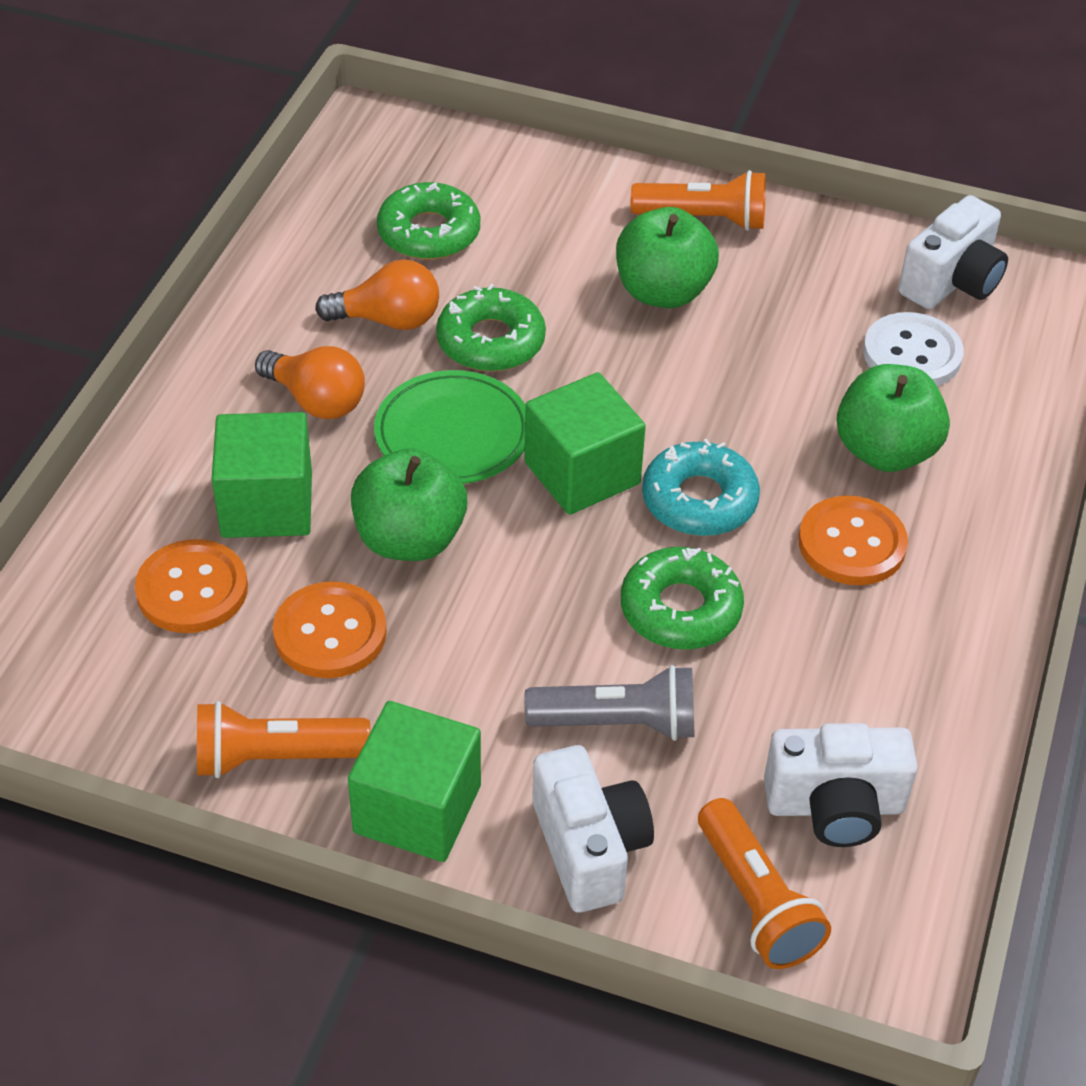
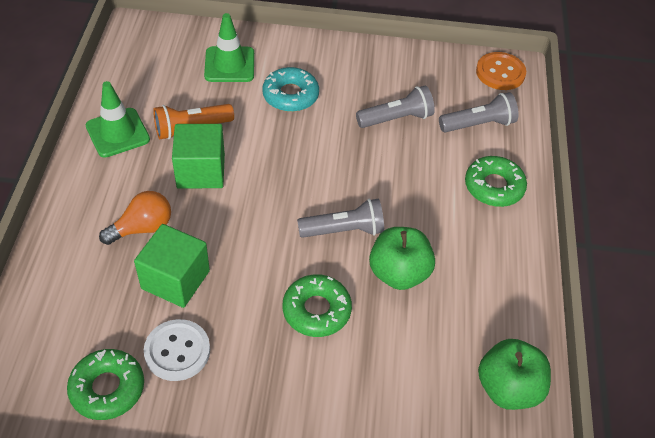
green apple: [351,448,467,561] [616,207,719,308] [836,364,950,472] = 3 -> [369,227,435,290] [478,339,551,410] = 2
green cube: [212,412,312,538] [348,701,481,862] [524,372,646,515] = 3 -> [134,224,210,308] [172,124,225,189] = 2
green plate: [374,370,525,484] = 1 -> none = 0
green traffic cone: none = 0 -> [86,81,150,158] [204,13,254,82] = 2
grey flashlight: [524,665,695,741] = 1 -> [297,199,384,238] [356,85,435,128] [439,92,518,132] = 3
orange button: [135,539,248,633] [273,581,387,678] [799,496,908,585] = 3 -> [476,52,526,90] = 1
orange flashlight: [197,701,371,778] [631,170,766,231] [698,798,831,969] = 3 -> [153,104,234,139] = 1
orange light bulb: [255,346,365,419] [315,259,439,330] = 2 -> [99,191,171,245] = 1
white camera: [532,745,654,913] [764,723,918,847] [898,195,1008,309] = 3 -> none = 0

